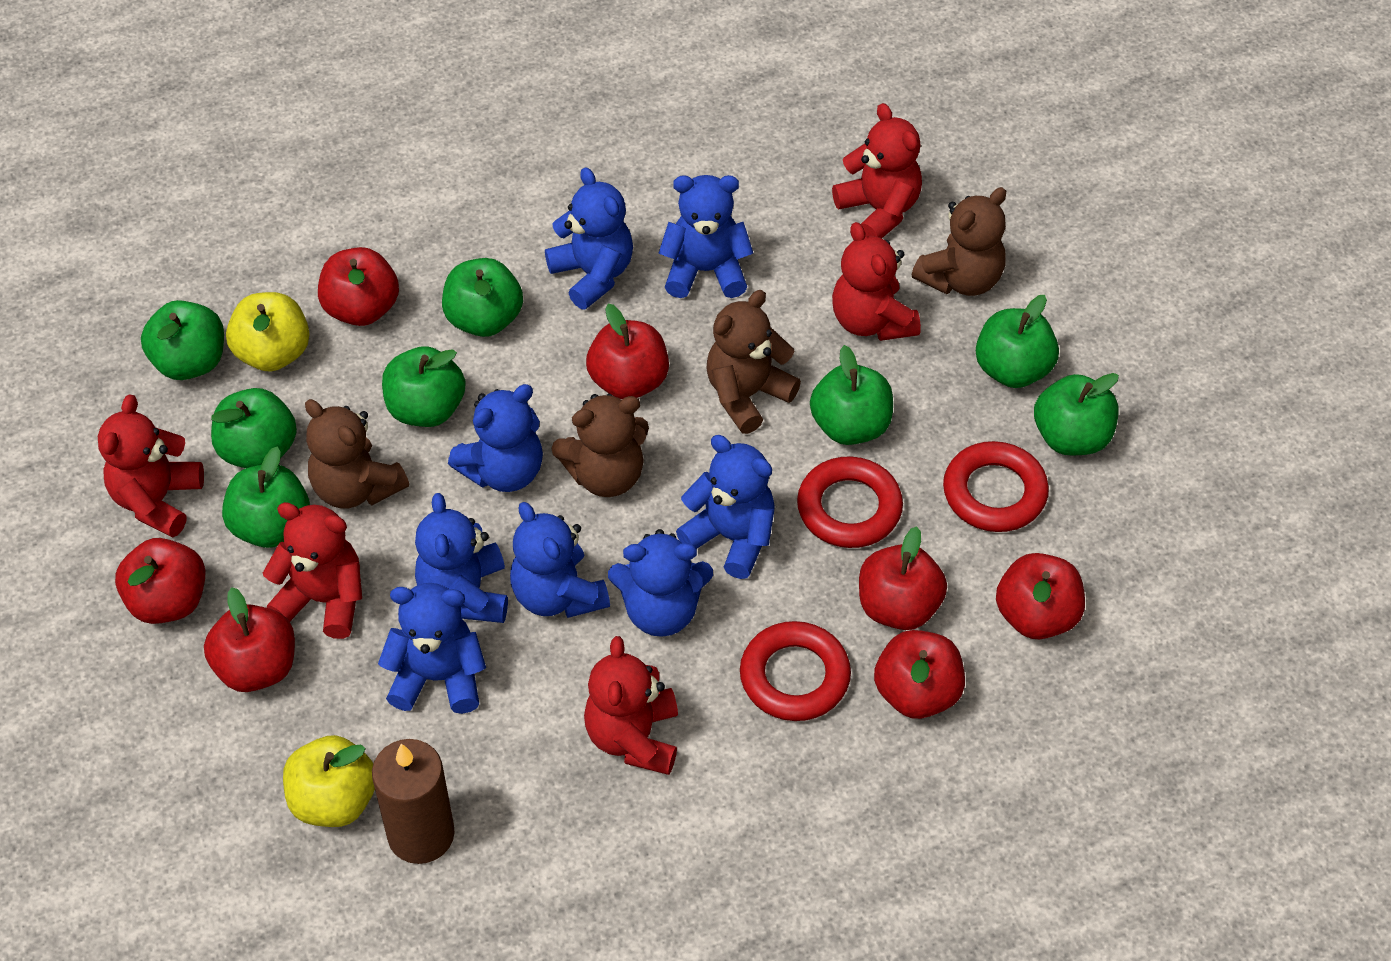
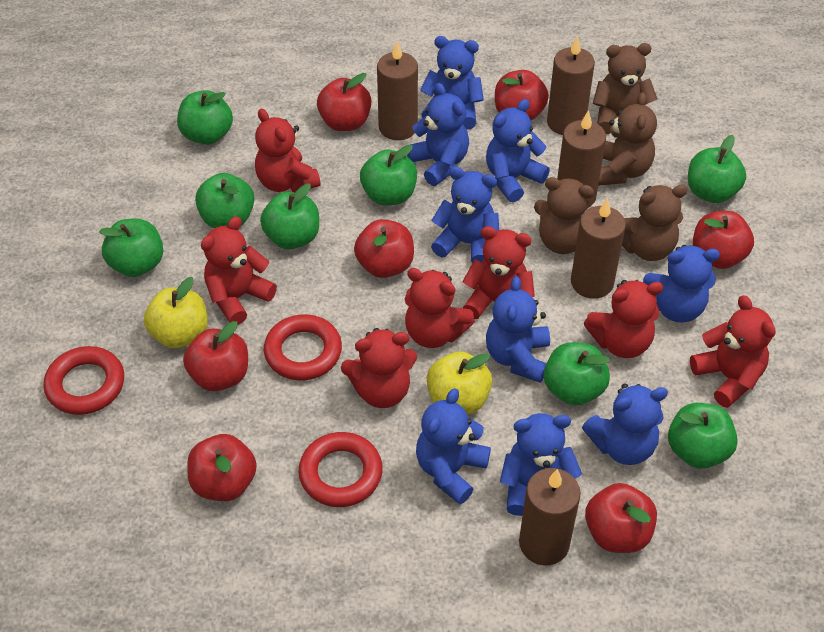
blue teddy bear: [378,583,486,714] [415,493,508,623] [448,384,543,492] [510,502,610,618] [545,167,633,310] [608,529,713,637] [658,175,753,298] [676,435,775,579] = 8 -> [406,83,469,186] [416,388,491,504] [420,36,484,130] [431,166,499,263] [486,99,550,202] [486,276,550,383] [500,413,582,516] [582,384,668,465] [643,245,720,322] = 9
brown candle: [372,739,455,864] = 1 -> [377,41,418,140] [519,468,581,565] [547,36,595,135] [557,110,606,208] [571,198,626,299] = 5
red teddy bear: [98,395,204,538] [263,502,362,639] [584,636,678,775] [832,103,922,238] [832,222,921,341] = 5 -> [201,216,277,325] [255,109,321,192] [341,328,417,408] [405,268,475,348] [462,226,535,319] [584,280,663,358] [690,295,776,408] = 7

